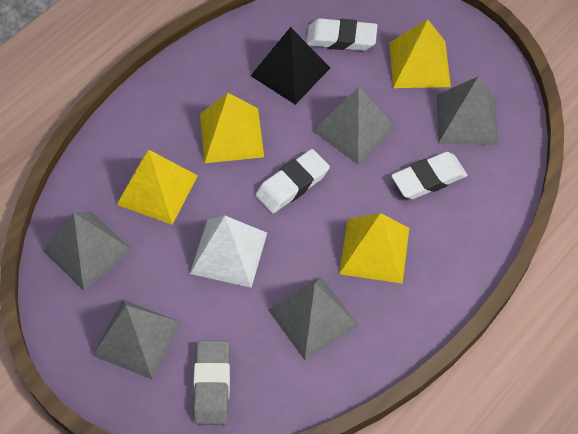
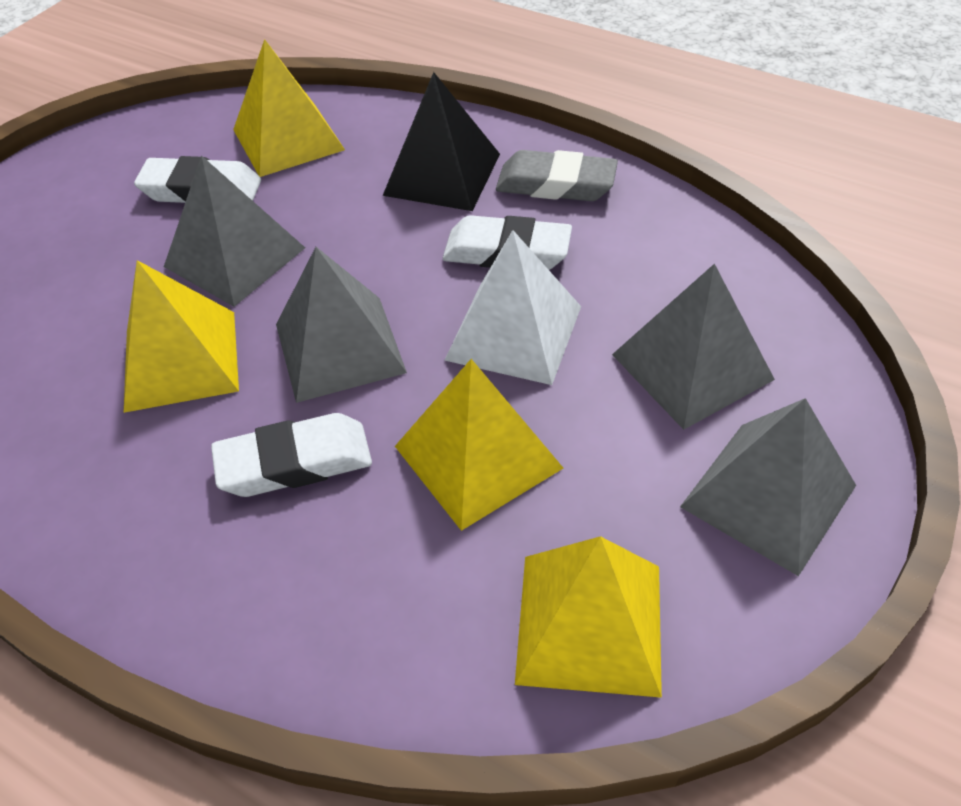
grey pyramid: [43,212,132,291] [92,300,181,379] [268,277,358,360] [313,86,396,164] [437,77,498,145] = 5 -> [164,155,305,307] [276,247,407,403] [612,263,775,430] [680,398,856,576] = 4

